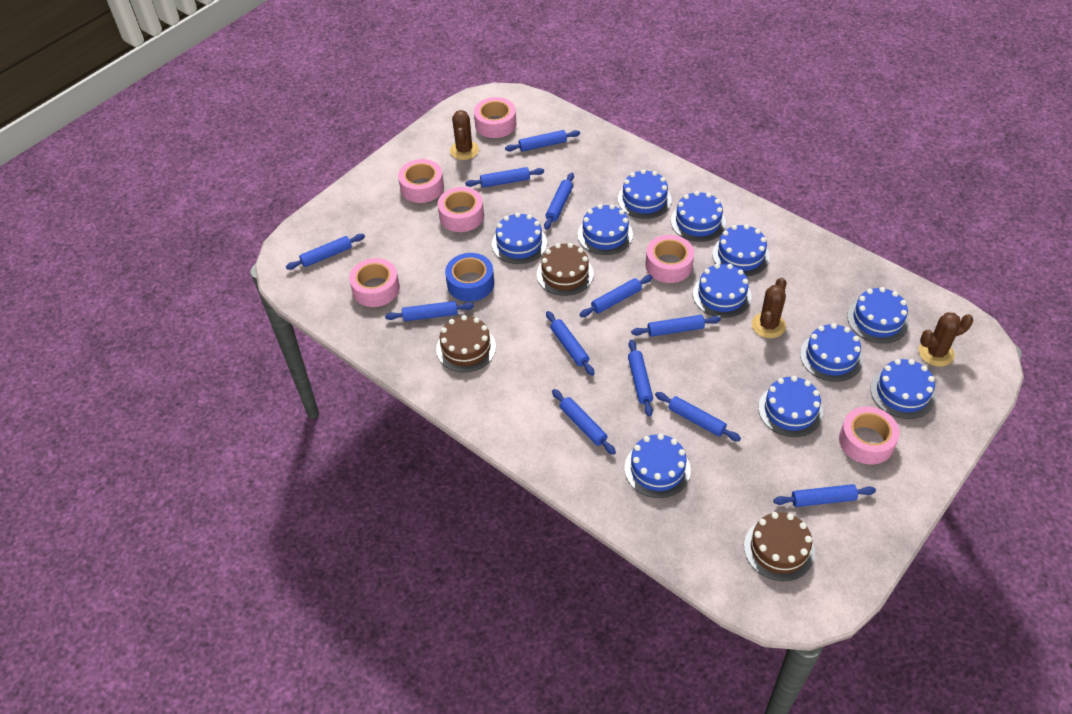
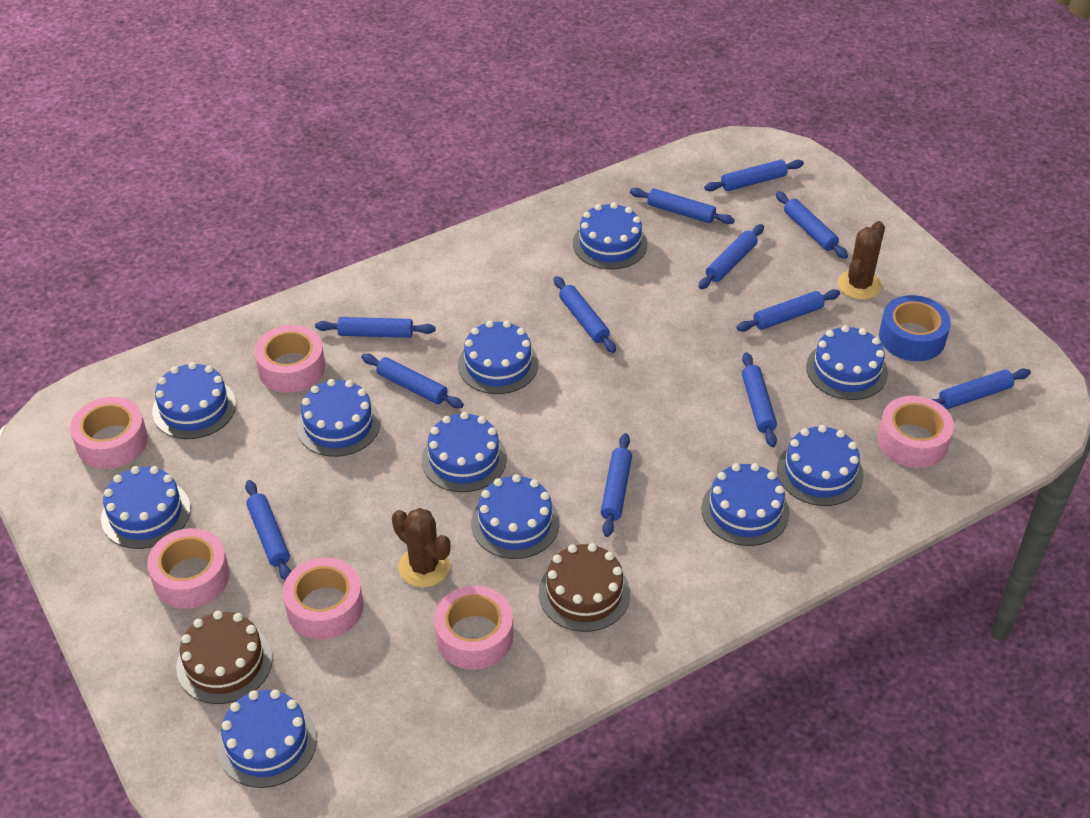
brown cactus: [450,110,479,160] [752,278,786,338] [919,312,973,367] = 3 -> [392,508,451,588] [838,221,885,300] = 2
brown cake: [436,315,496,372] [537,243,594,296] [744,512,815,581] = 3 -> [176,611,273,704] [539,543,630,632] = 2

